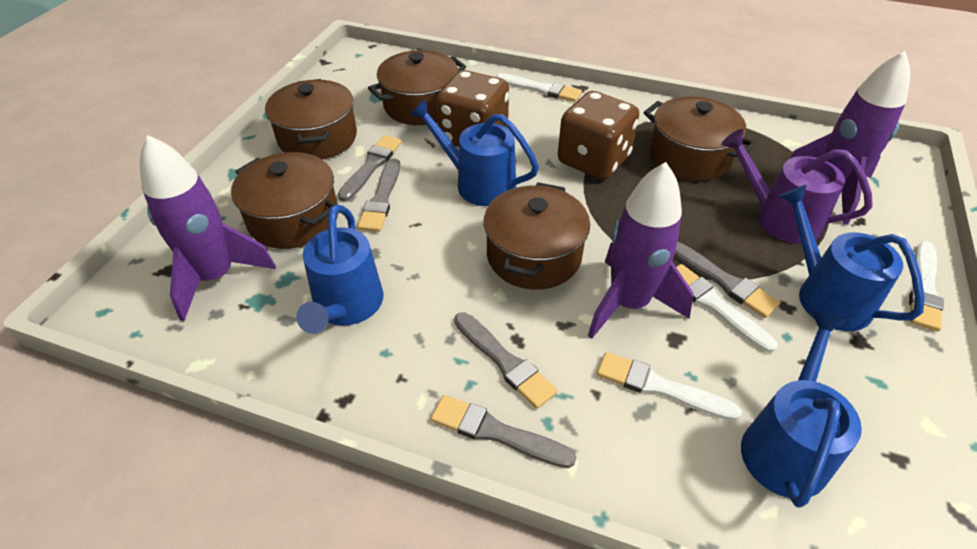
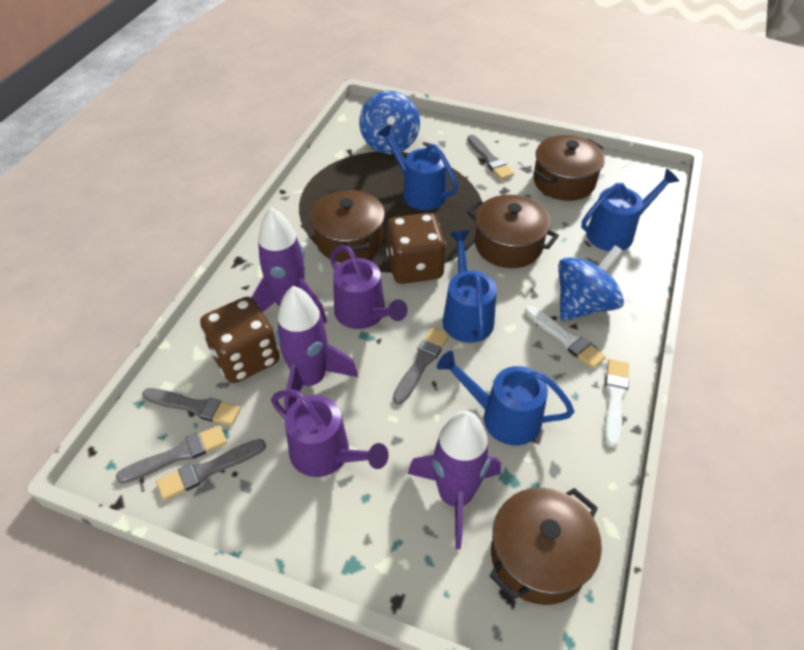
blue spinning top: none = 0 -> [359,91,420,154] [558,245,624,321] = 2
brown pot: [231,152,338,249] [265,79,357,159] [368,50,466,125] [484,182,590,289] [644,96,756,181] = 5 -> [310,188,385,263] [467,195,559,268] [490,487,602,605] [533,135,605,201] = 4
purple watering can: [721,129,873,244] = 1 -> [271,389,389,477] [330,245,408,329] = 2
white brush: [496,73,582,102] [597,352,742,421] [676,264,778,353] [909,241,944,331] = 4 -> [525,306,606,369] [604,359,629,448] = 2

